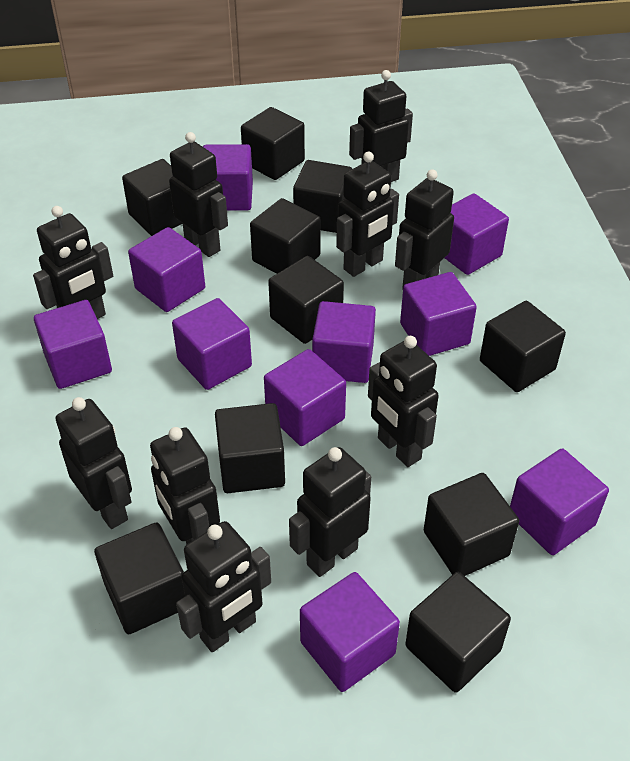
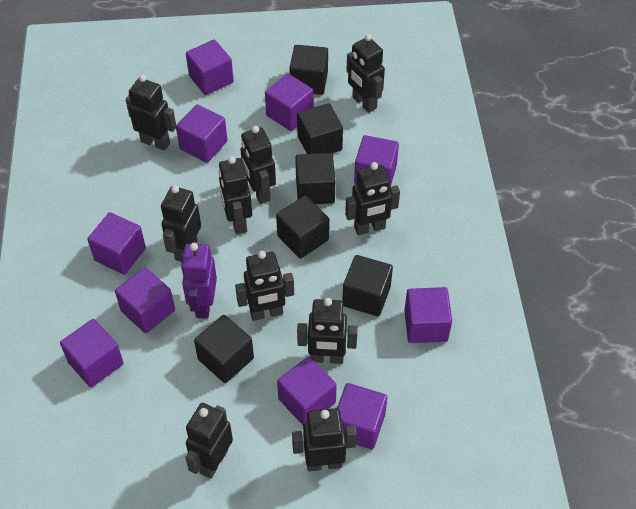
black cube: [94,522,185,634] [122,159,183,236] [215,403,285,493] [241,107,305,180] [250,198,321,274] [268,256,344,344] [293,160,352,233] [405,572,511,693] [424,473,519,576] [480,301,566,392] = 10 -> [194,315,254,383] [276,196,329,259] [290,45,328,95] [295,153,335,204] [297,103,343,154] [342,255,393,316] = 6
purple robot: none = 0 -> [181,243,217,319] = 1

